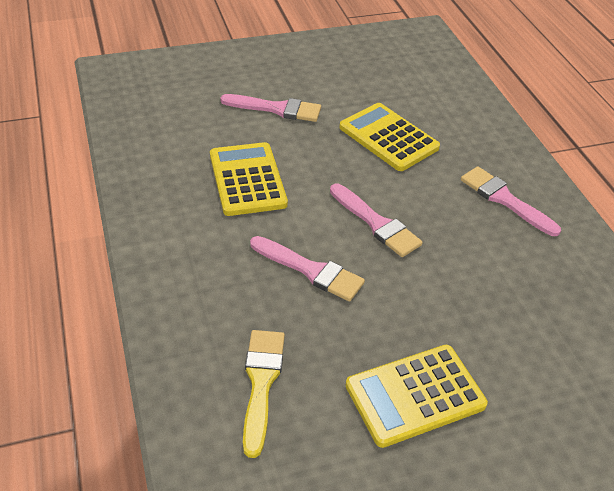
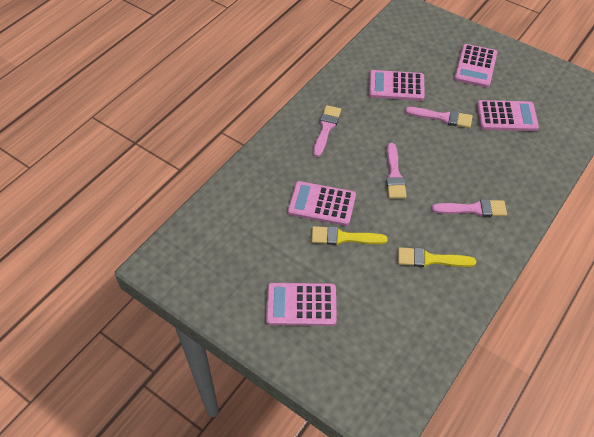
pink calculator: none = 0 -> [266,283,337,326] [288,181,356,226] [369,70,425,101] [454,44,497,87] [477,100,539,131] = 5
yellow brush: [243,330,285,458] = 1 -> [311,226,388,245] [398,247,476,267] = 2
yellow calculator: [210,142,288,216] [339,103,440,171] [346,345,488,448] = 3 -> none = 0

